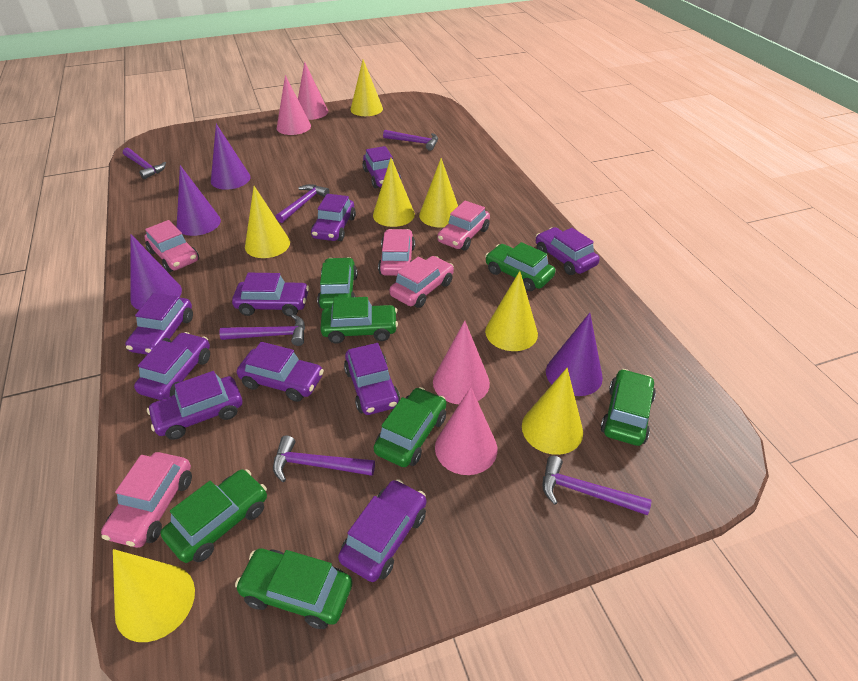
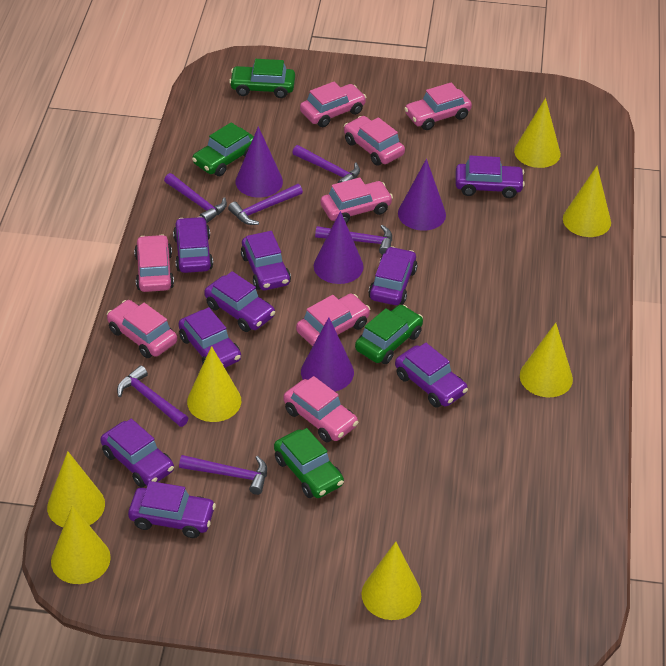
green car: [161,469,267,563] [235,549,352,629] [317,257,358,309] [320,297,398,344] [373,387,446,467] [485,242,555,291] [600,369,656,446] = 7 -> [192,122,254,176] [229,59,295,98] [274,428,344,498] [355,305,423,364] = 4
pink car: [101,452,192,548] [145,220,199,272] [378,229,415,276] [390,256,454,308] [437,201,490,251] = 5 -> [107,300,177,358] [134,234,174,292] [283,376,358,442] [296,294,370,346] [300,82,366,127] [320,177,393,223] [344,116,405,166] [404,83,472,130] = 8
pink cone: [277,75,311,135] [298,62,328,120] [433,321,490,404] [435,387,497,475] = 4 -> none = 0
purple car: [125,293,193,355] [134,332,210,400] [147,371,242,440] [232,273,309,317] [237,342,324,402] [311,194,356,241] [338,479,426,582] [344,343,400,415] [362,146,401,188] [536,227,600,275] = 10 -> [100,419,174,488] [128,481,216,538] [173,217,213,273] [179,307,241,368] [204,271,275,332] [241,231,291,290] [368,246,417,305] [395,343,468,408] [456,155,525,198] = 9

